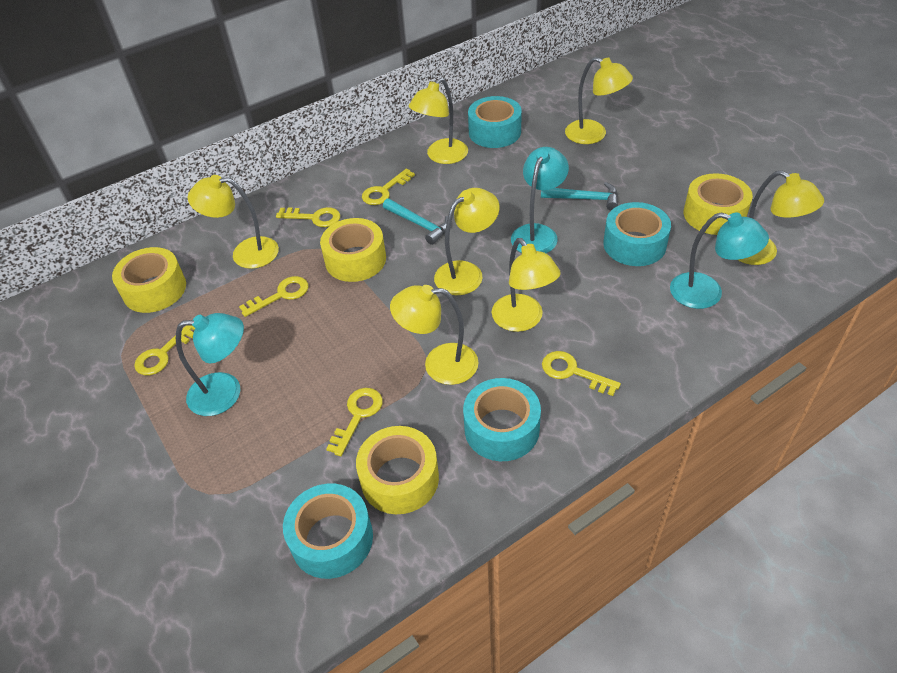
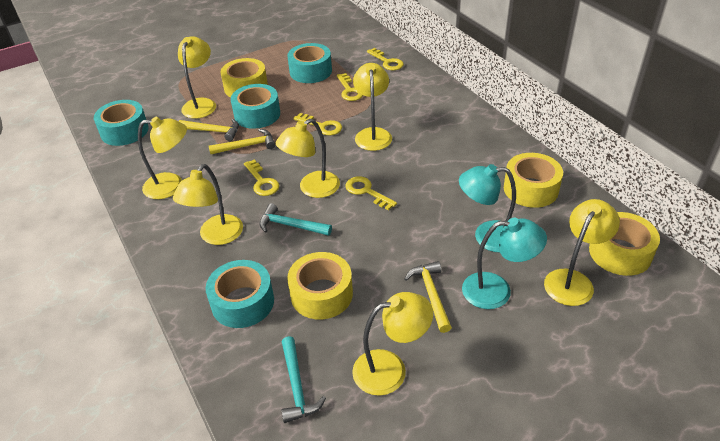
turquoise lamp: [176,313,244,416] [511,147,569,253] [670,212,769,309] = 3 -> [459,164,516,253] [462,218,547,309] = 2
yellow hammer: none = 0 -> [179,119,239,141] [209,129,275,154] [404,261,452,333] = 3
yellow key: [134,325,195,375] [239,276,308,317] [276,207,340,227] [326,388,383,456] [362,168,415,205] [542,351,621,396] = 6 -> [244,159,279,196] [293,113,342,135] [337,73,363,101] [345,176,397,210] [367,48,404,70] = 5

